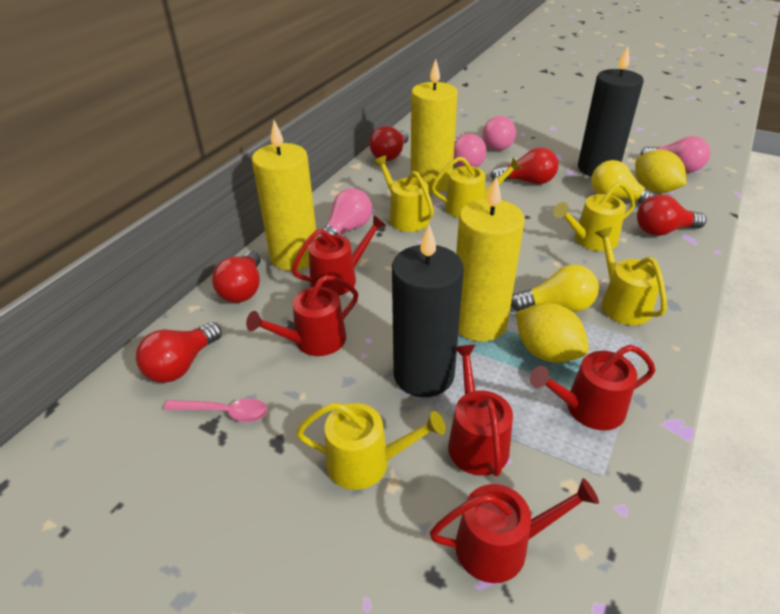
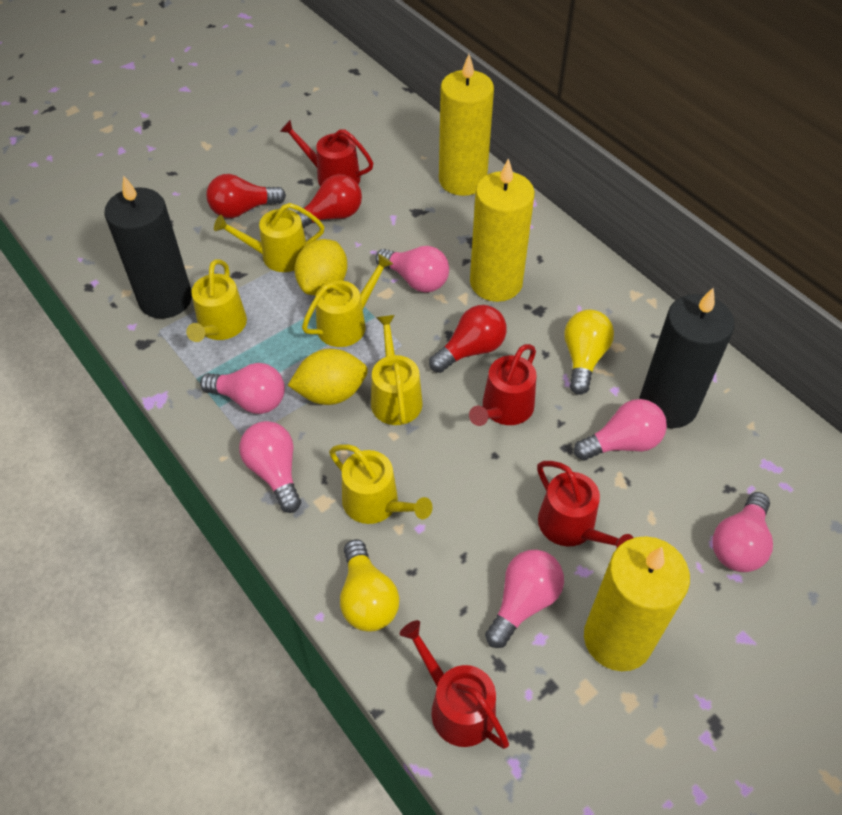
pink light bulb: [317,188,372,237] [454,134,486,167] [483,116,516,151] [641,136,711,173] = 4 -> [200,363,285,414] [239,421,301,513] [376,246,449,293] [485,550,564,648] [574,399,667,460] [712,492,773,572] = 6
pink spoon: [164,399,268,422] = 1 -> none = 0
red light bulb: [136,322,222,383] [212,250,261,303] [369,126,409,161] [491,147,558,184] [637,194,706,236] = 5 -> [206,174,286,218] [296,174,362,228] [429,305,507,373] = 3
red watering can: [246,275,358,356] [292,215,386,296] [430,478,599,583] [448,345,513,476] [530,345,655,430] = 5 -> [280,120,373,187] [399,620,509,749] [469,344,536,426] [537,461,634,548] = 4

